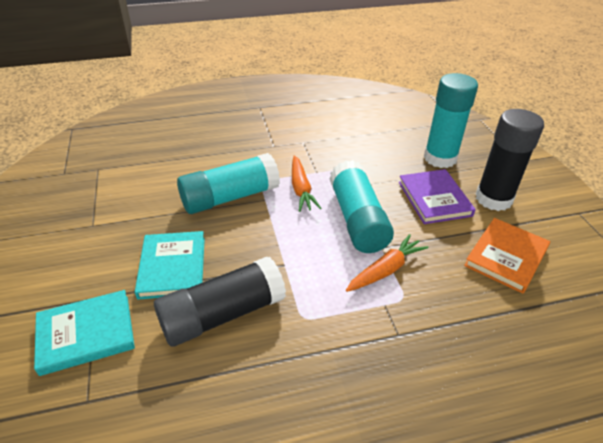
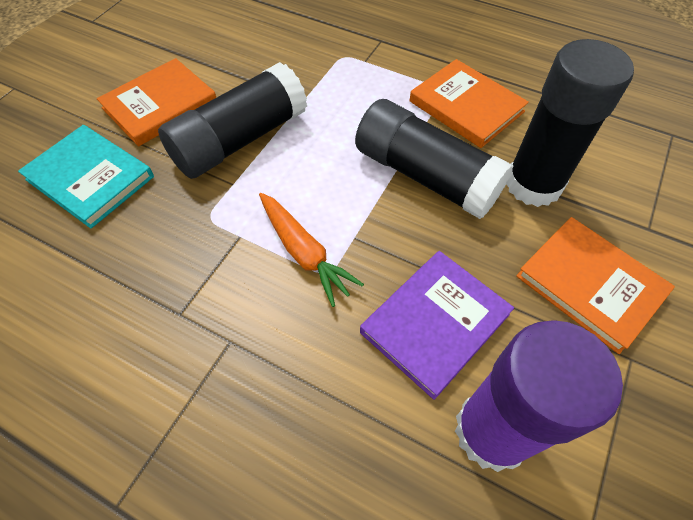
black glue stick: [154,257,286,347] [476,109,544,211] = 2 -> [158,62,307,179] [355,99,514,219] [506,39,634,207] = 3
orange book: [464,218,550,294] = 1 -> [97,58,216,146] [409,59,529,148] [516,217,675,354] = 3
orange carrot: [292,156,321,212] [346,234,428,292] = 2 -> [259,193,364,307] = 1
purple glue stick: none = 0 -> [455,320,623,472] = 1
turquoise book: [34,290,135,376] [135,231,205,300] = 2 -> [18,125,154,228] = 1
turquoise glue stick: [177,153,280,214] [329,160,394,253] [424,73,478,168] = 3 -> none = 0

